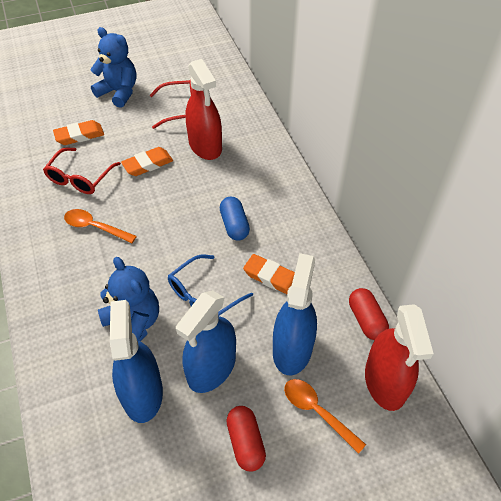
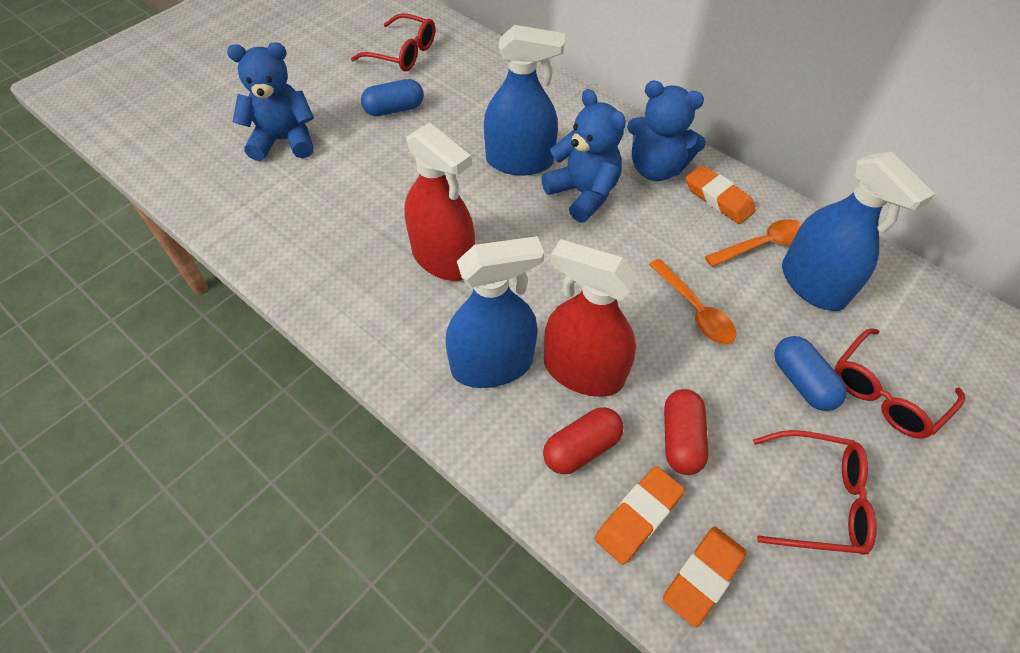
blue capsule: [220,197,250,241] = 1 -> [361,79,424,116] [774,336,847,411] = 2
blue glasses: [168,255,253,316] = 1 -> none = 0
blue teddy bear: [90,27,136,108] [98,257,159,341] = 2 -> [227,42,314,161] [541,89,626,223] [627,80,706,181] = 3
red glasses: [43,148,121,194] [150,79,194,129] = 2 -> [351,13,435,72] [753,430,877,555] [834,328,965,438] = 3

